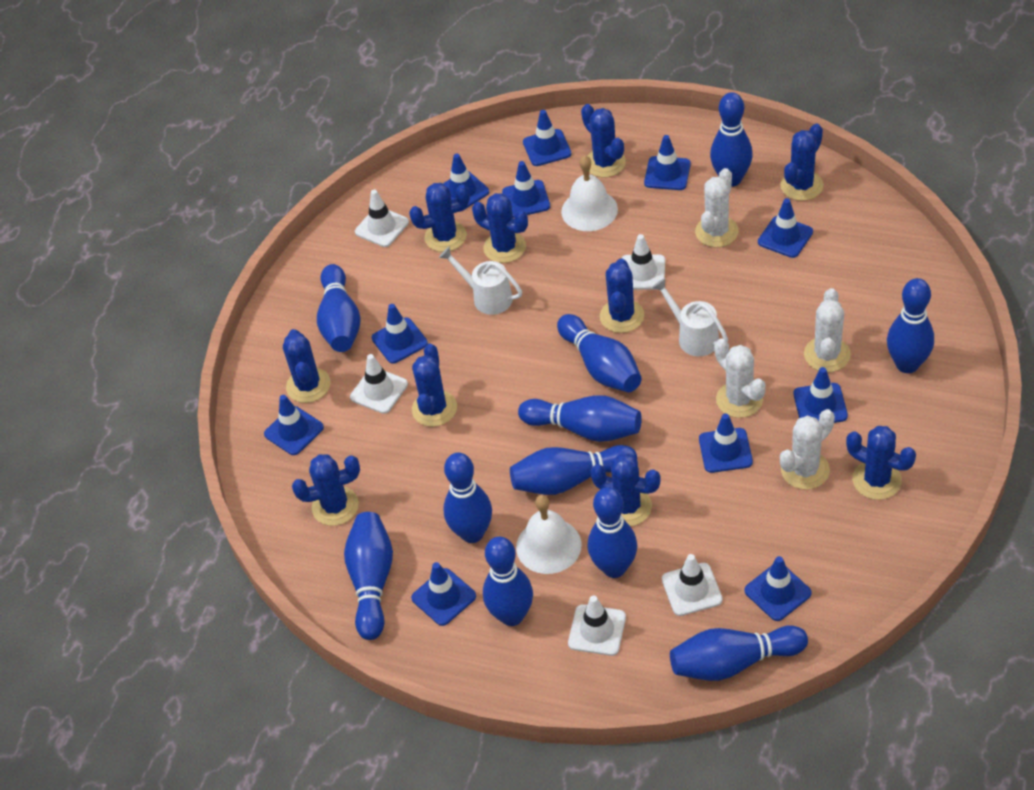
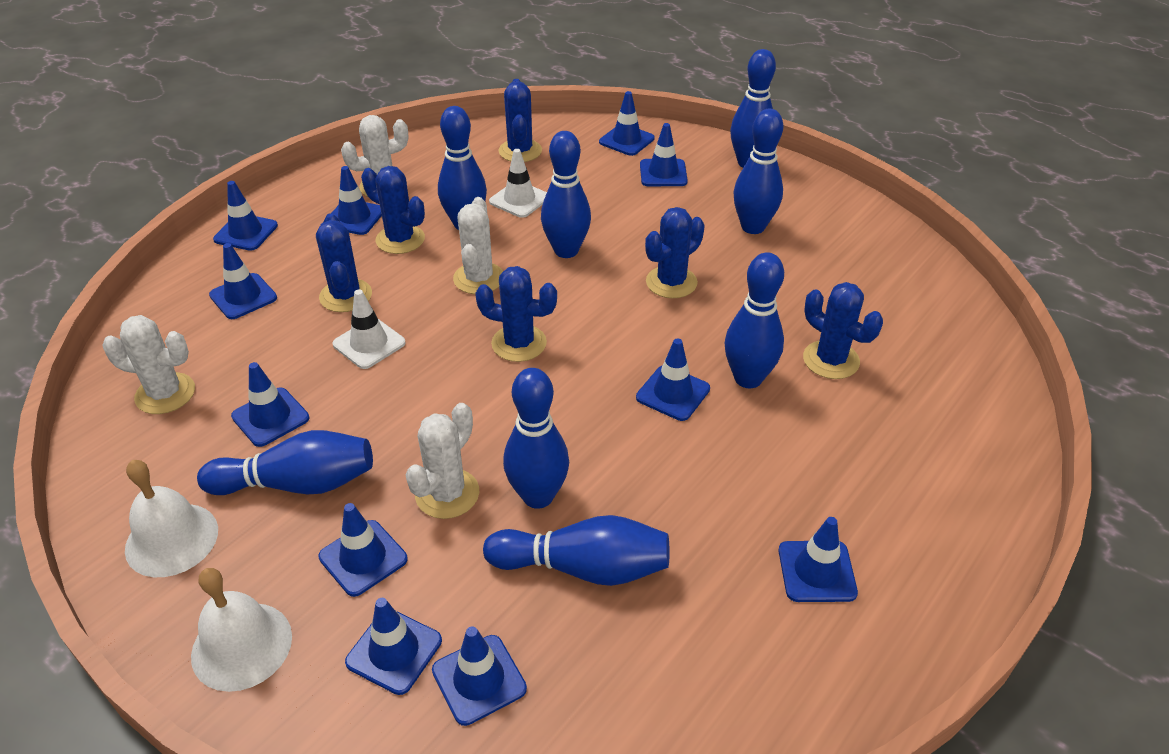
blue bowling pin: [317,264,361,352] [344,512,393,640] [443,453,492,543] [483,536,533,626] [510,445,637,495] [518,395,642,442] [557,314,642,392] [588,487,637,578] [670,625,808,681] [710,92,753,187] [887,278,934,373] = 11 -> [197,430,373,495] [438,106,487,230] [483,515,669,586] [503,368,569,509] [541,131,591,258] [725,252,784,388] [730,49,776,168] [733,109,783,234] = 8
blue cactus: [283,329,330,403] [292,454,360,526] [409,183,470,252] [412,344,457,427] [472,193,528,263] [581,104,626,178] [590,453,661,526] [600,258,644,333] [780,124,824,201] [846,426,916,500] = 10 -> [316,213,372,312] [361,166,425,254] [475,266,557,362] [499,79,542,162] [645,207,705,298] [803,282,883,379] = 6
white traffic cone: [350,354,408,414] [355,190,409,247] [568,595,626,656] [622,234,665,290] [662,554,723,616] = 5 -> [333,289,406,369] [489,149,547,218] = 2
white watering can: [439,247,522,315] [652,278,728,356] = 2 -> none = 0

